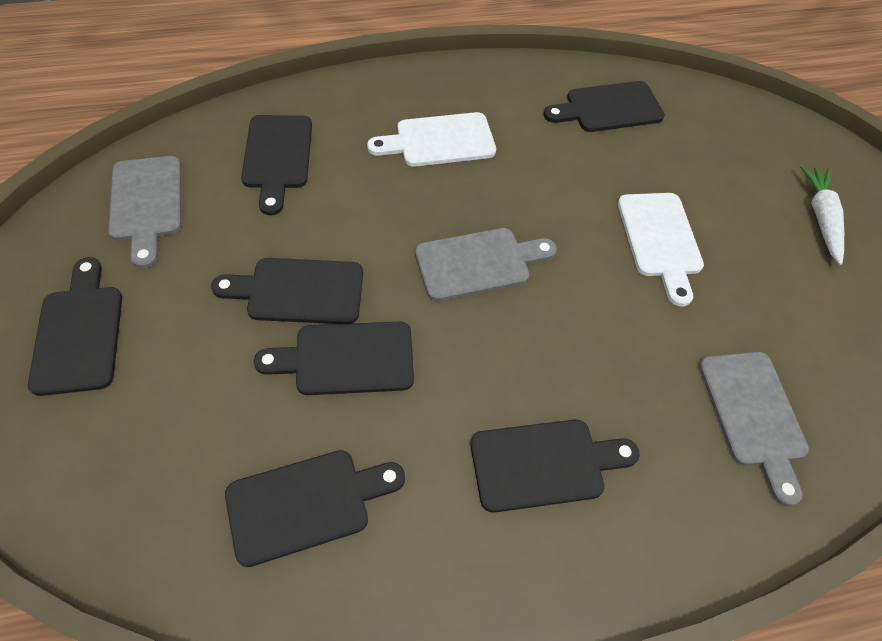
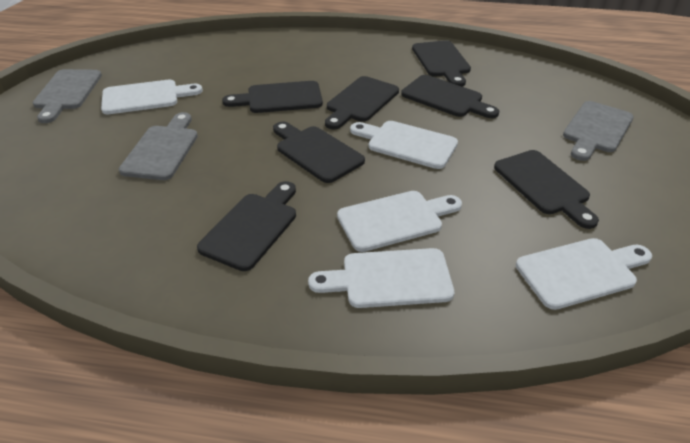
white carrot: [800,166,844,265] = 1 -> none = 0
white cutting board: [367,112,496,167] [618,193,704,307] = 2 -> [101,80,203,114] [308,248,454,308] [337,191,462,252] [350,121,458,169] [516,238,652,310] = 5

